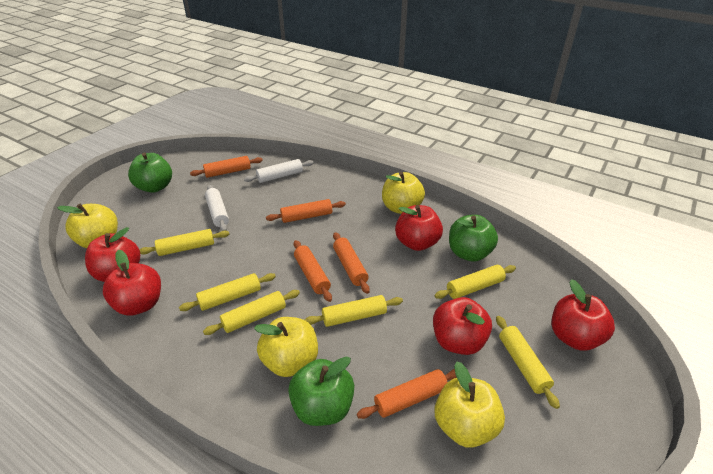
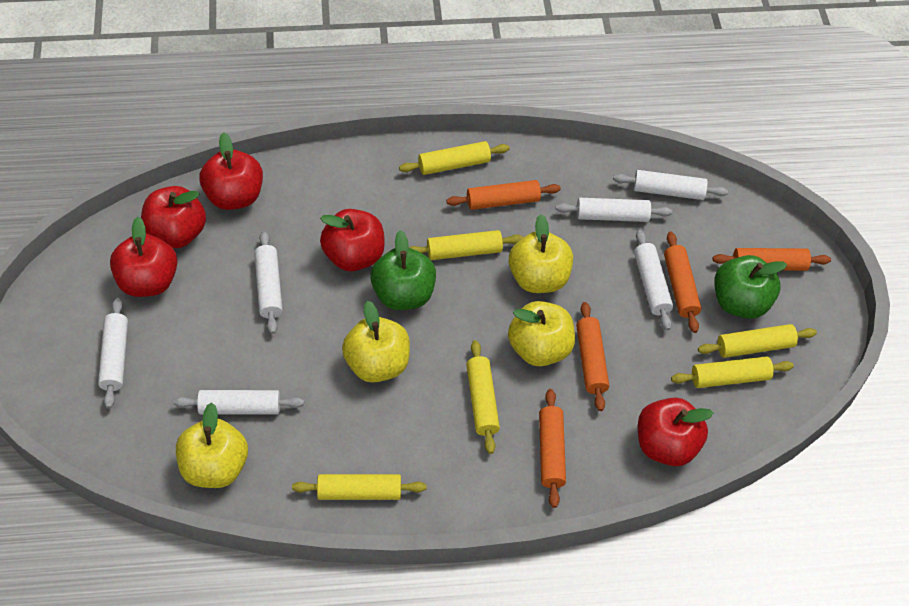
green apple: [128,153,172,193] [288,356,354,426] [449,215,498,261] = 3 -> [370,230,436,310] [714,255,787,319] = 2
white rolling pin: [205,185,229,231] [244,159,314,183] = 2 -> [98,298,128,408] [174,390,304,415] [254,231,283,334] [556,198,672,222] [613,170,728,200] [634,230,673,330] = 6

